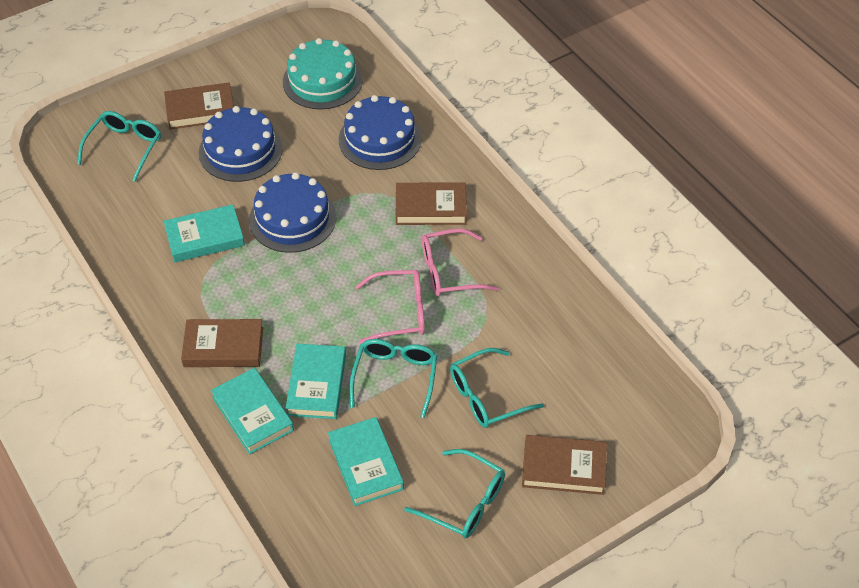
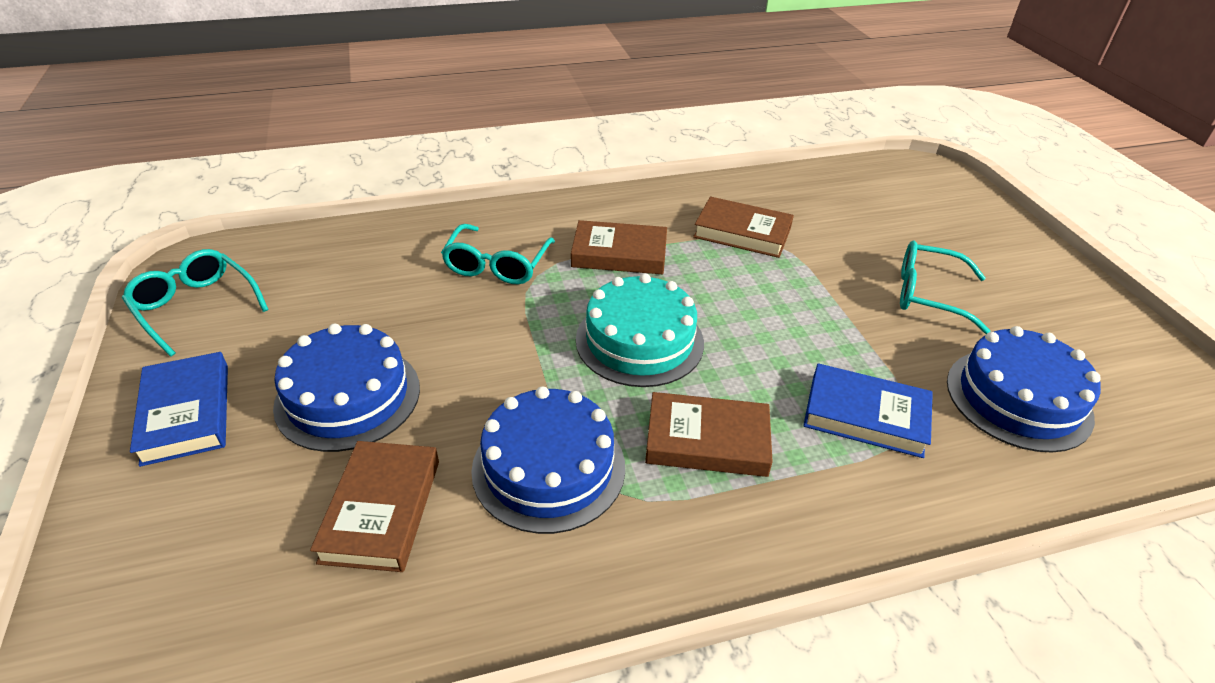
blue book: none = 0 -> [130,352,228,467] [803,363,933,458] = 2
pink glasses: [355,270,425,344] [422,228,499,296] = 2 -> none = 0
turquoise book: [164,204,245,263] [211,368,294,455] [286,344,346,419] [328,417,404,506] = 4 -> none = 0
turquoise glasses: [77,111,161,182] [349,339,437,418] [404,449,505,538] [450,348,544,428] = 4 -> [122,249,269,357] [441,224,555,284] [900,241,991,334] = 3

